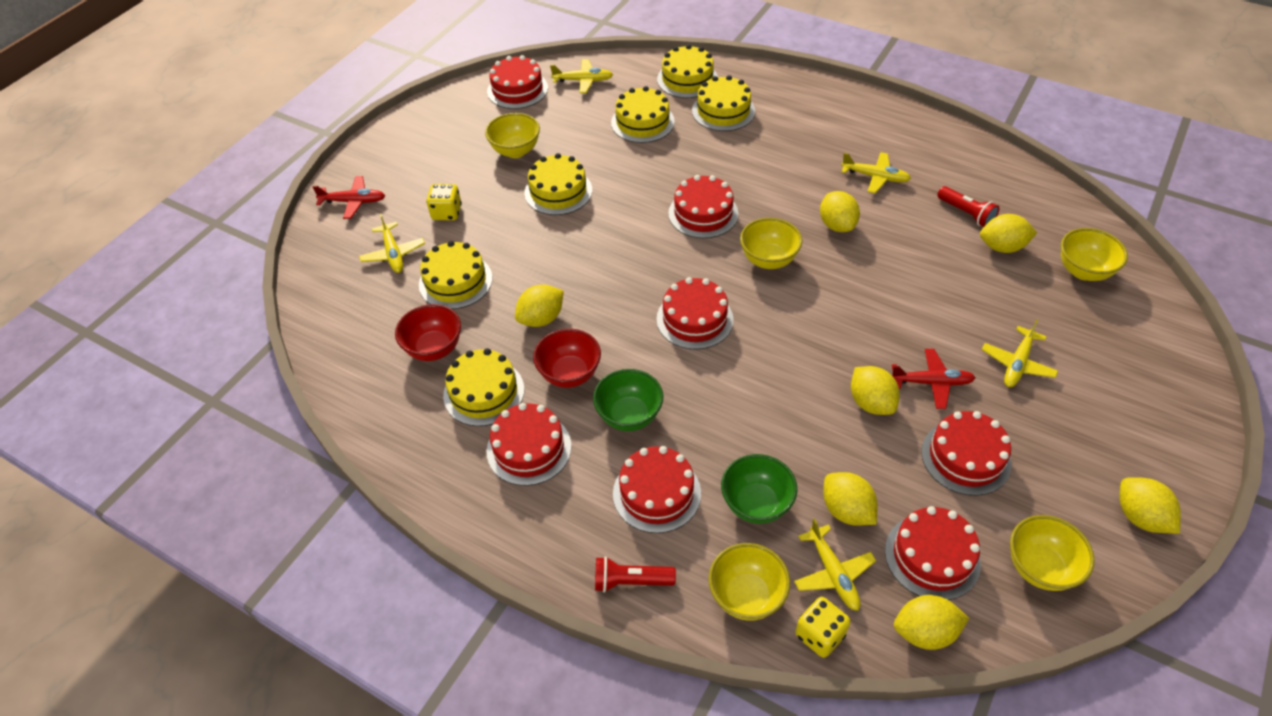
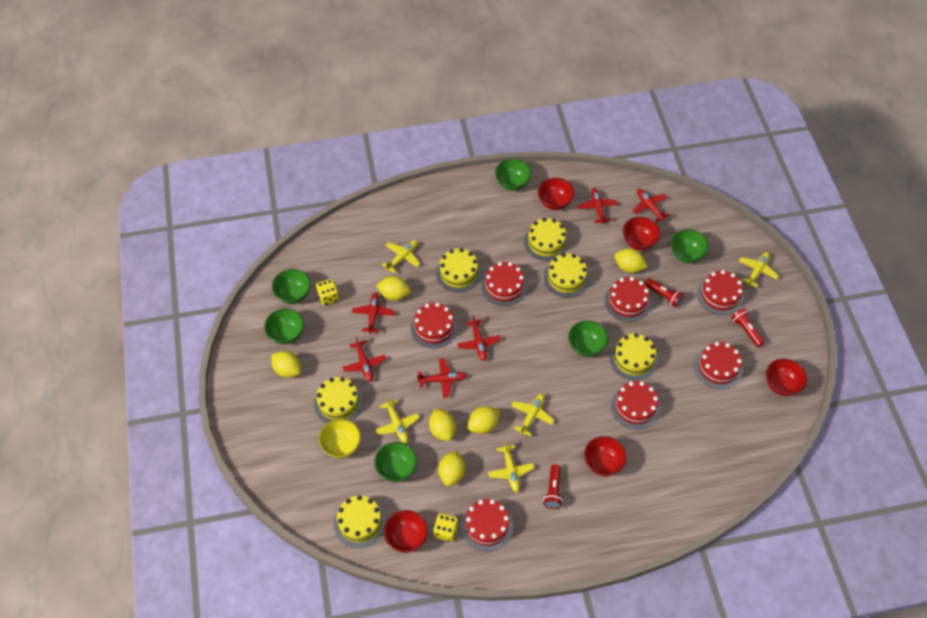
green bowl: [593,369,663,431] [721,454,798,524] = 2 -> [264,308,304,345] [272,269,311,304] [374,442,417,482] [495,159,531,191] [568,320,608,357] [671,229,709,263] = 6
red bowl: [395,304,461,361] [533,329,601,388] = 2 -> [384,510,428,553] [538,178,574,210] [584,436,627,476] [623,217,661,250] [766,358,807,396] = 5
red flashlight: [595,556,676,593] [937,186,999,227] = 2 -> [543,464,563,509] [645,278,684,308] [731,308,765,347] = 3
red plane: [312,176,385,219] [892,349,975,409] = 2 -> [343,336,386,382] [352,293,395,334] [417,358,467,398] [457,315,501,361] [578,188,618,224] [632,189,670,222] = 6
yellow bowl: [485,113,540,158] [709,543,790,621] [740,218,802,269] [1010,515,1095,591] [1061,228,1128,281] = 5 -> [319,419,361,459] = 1
yellow lemon: [515,285,564,327] [820,191,860,232] [823,472,877,526] [851,366,900,415] [894,595,969,650] [980,214,1037,253] [1120,477,1181,534] = 7 -> [271,351,301,378] [376,276,411,301] [429,409,456,441] [438,451,465,486] [467,406,500,434] [614,248,647,273] = 6

